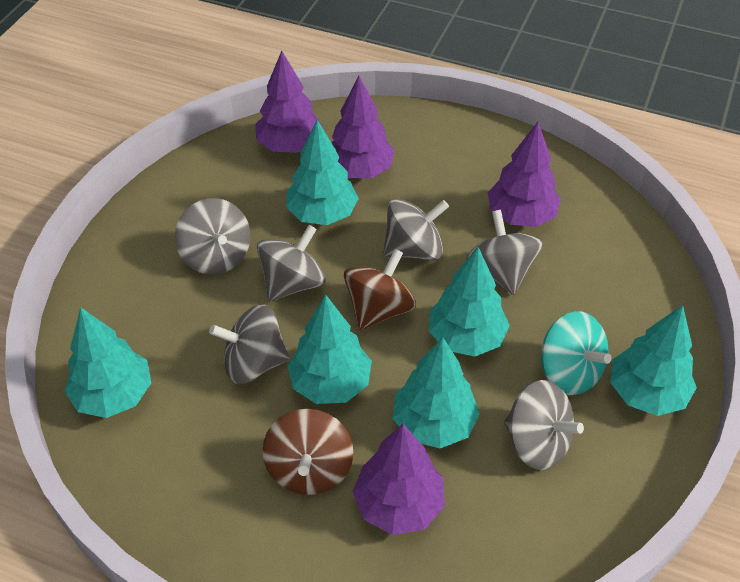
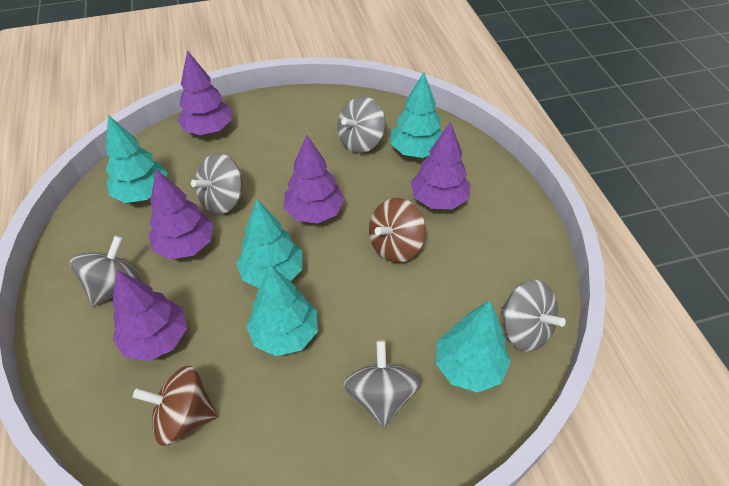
grey spinning top: [175,198,250,275] [209,305,290,384] [257,225,326,301] [383,199,449,261] [467,210,543,295] [504,380,584,470] = 6 -> [70,236,141,307] [191,153,243,214] [337,97,385,153] [343,340,422,427] [501,280,566,351] = 5
purple tree: [255,51,323,153] [332,76,395,178] [353,424,445,535] [487,122,561,227] = 4 -> [112,270,187,361] [148,169,213,260] [177,50,232,135] [283,135,345,223] [411,122,471,209] = 5
turquoise spinning top: [541,311,612,395] = 1 -> none = 0
turquoise tree: [65,307,151,418] [286,120,359,225] [288,295,372,404] [393,337,480,448] [429,247,510,357] [610,305,697,416] = 6 -> [106,115,167,203] [236,199,302,288] [246,264,318,356] [391,72,442,158] [436,301,511,393] = 5

